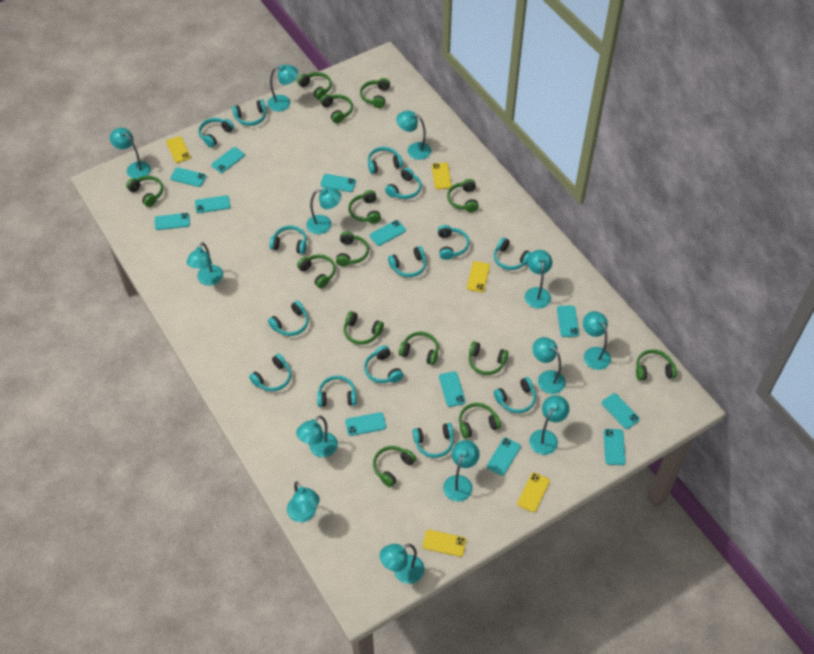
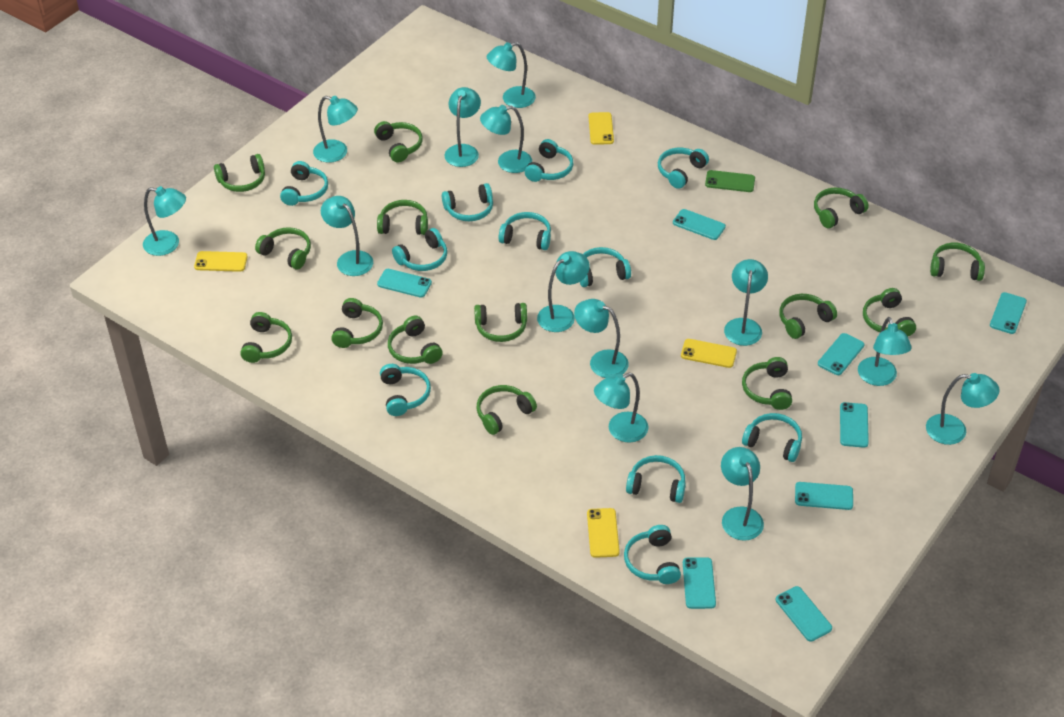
green phone: none = 0 -> [705,170,755,192] = 1
turquoise headphones: [198,118,234,147] [232,99,266,126] [249,354,291,391] [268,301,309,336] [269,225,307,254] [317,375,357,407] [364,346,403,383] [368,147,403,174] [385,168,422,199] [388,246,426,277] [413,423,454,458] [438,225,470,260] [494,237,532,270] [494,377,536,413] = 14 -> [280,161,328,206] [380,364,431,416] [392,228,447,271] [442,183,493,221] [499,212,551,250] [525,139,573,182] [580,247,631,287] [624,525,681,584] [626,455,686,503] [658,148,709,189] [742,413,802,462] = 11
turquoise phone: [155,213,190,230] [170,168,206,187] [195,195,230,213] [211,147,245,173] [320,174,356,192] [345,412,386,436] [370,220,406,246] [439,371,465,407] [487,437,521,476] [557,305,579,337] [602,393,640,429] [604,429,626,465] = 12 -> [377,269,432,297] [673,209,726,240] [683,557,716,609] [776,586,832,641] [795,482,853,510] [818,333,864,375] [840,402,869,448] [990,292,1027,334] = 8
yellow phone: [166,136,191,163] [422,530,466,557] [432,163,452,189] [467,261,490,292] [517,473,550,513] = 5 -> [194,251,248,272] [587,508,620,558] [588,112,614,145] [681,339,737,368] = 4

